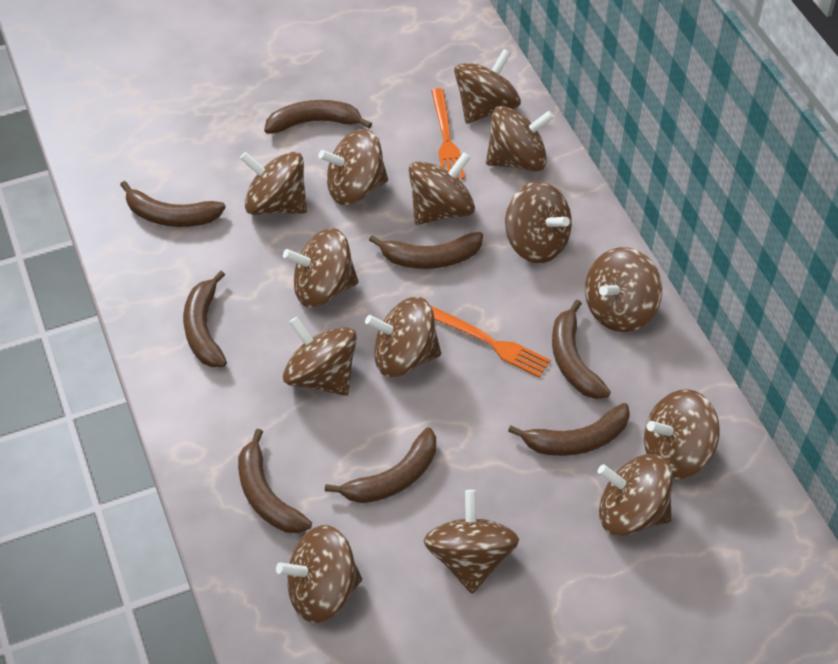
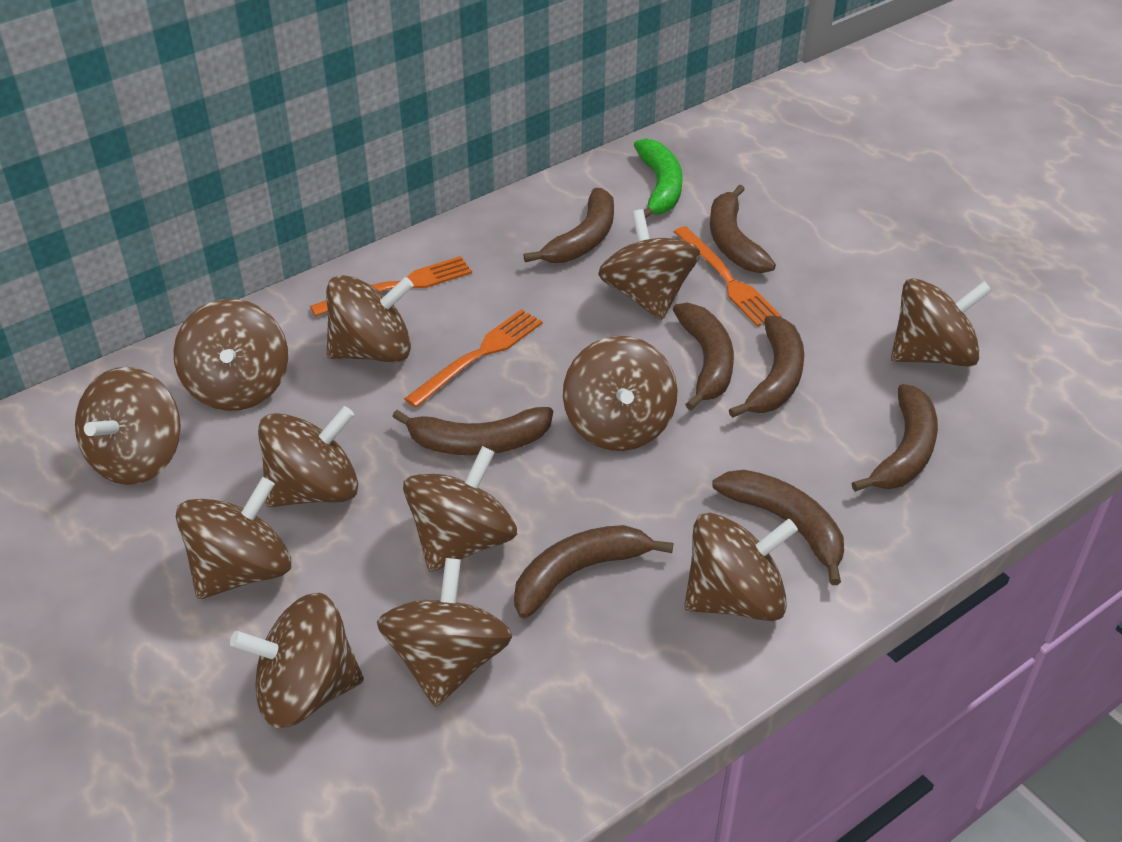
brown spinning top: [240,152,307,215] [276,525,362,623] [283,228,359,308] [283,317,357,396] [319,129,388,205] [365,297,441,377] [409,152,475,225] [424,490,519,594] [454,49,521,123] [486,106,554,172] [505,182,572,263] [585,247,662,332] [598,454,673,536] [644,389,720,479] = 14 -> [75,367,181,485] [173,299,288,411] [176,477,291,599] [230,593,364,728] [258,406,358,507] [326,275,414,363] [377,558,512,707] [403,446,517,572] [563,336,678,451] [598,209,700,321] [684,513,798,621] [891,278,992,367] = 12
green banana: none = 0 -> [634,138,683,219] = 1
orange fork: [430,305,551,378] [431,88,465,179] = 2 -> [310,256,472,317] [404,309,543,408] [674,226,781,327] = 3

